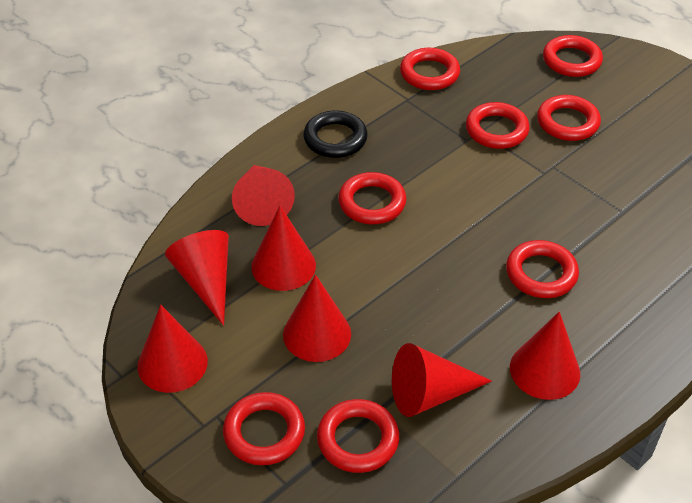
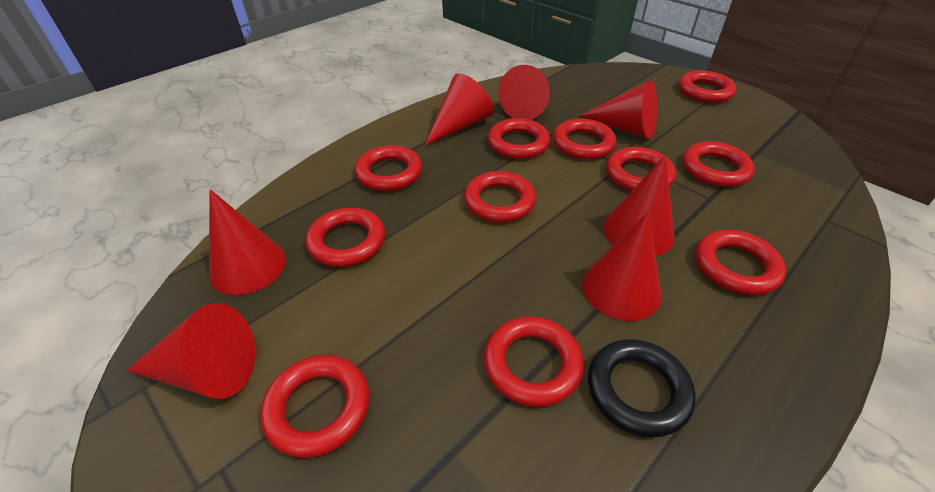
red ring: [223,392,305,465] [317,399,399,473] [338,172,406,224] [400,48,460,90] [466,102,530,149] [506,240,579,298] [537,95,601,141] [543,35,603,77] = 8 -> [260,355,370,458] [306,207,385,267] [355,145,422,191] [464,171,536,223] [484,316,584,407] [488,118,550,159] [553,119,616,160] [606,147,676,191] [679,70,736,103] [682,141,755,187] [695,230,786,295] = 11

